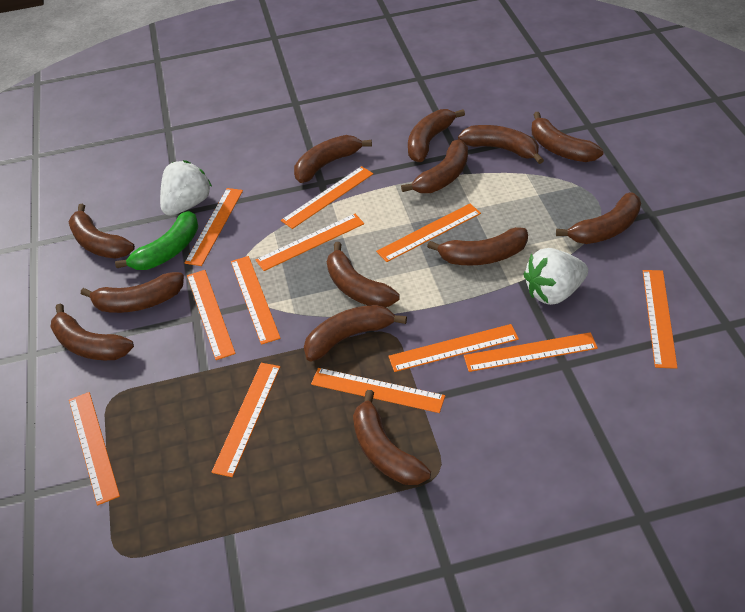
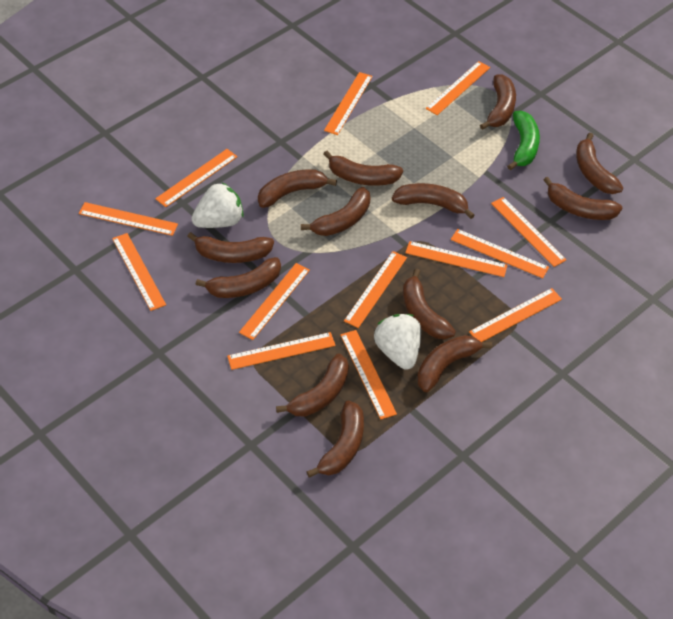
orange ruler: [69,392,120,506] [185,188,243,266] [187,270,236,360] [212,363,280,477] [231,256,281,345] [256,214,364,271] [281,166,373,229] [311,368,445,413] [376,204,481,262] [388,324,519,372] [464,332,598,372] [643,270,678,369] = 12 -> [79,202,178,236] [112,233,166,311] [155,149,237,207] [227,332,336,370] [239,263,310,340] [324,72,373,135] [340,330,397,420] [344,251,407,328] [405,241,508,277] [425,61,490,115] [451,229,549,278] [469,288,562,342] [491,197,566,267] = 13

